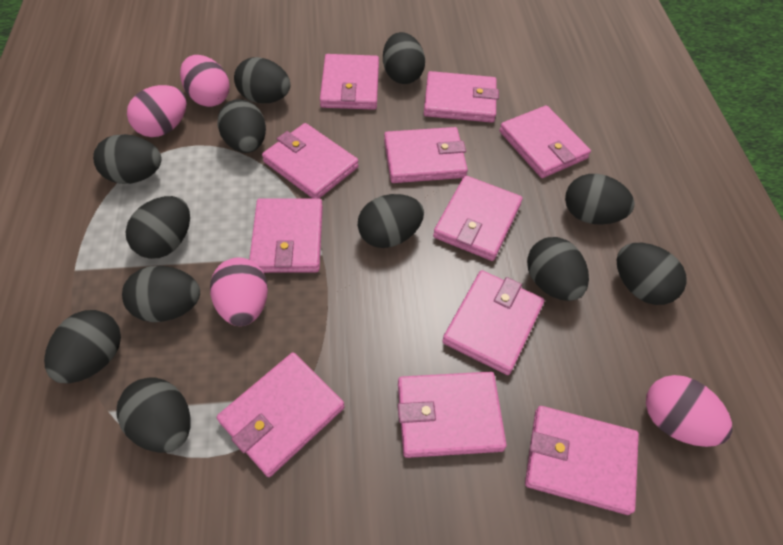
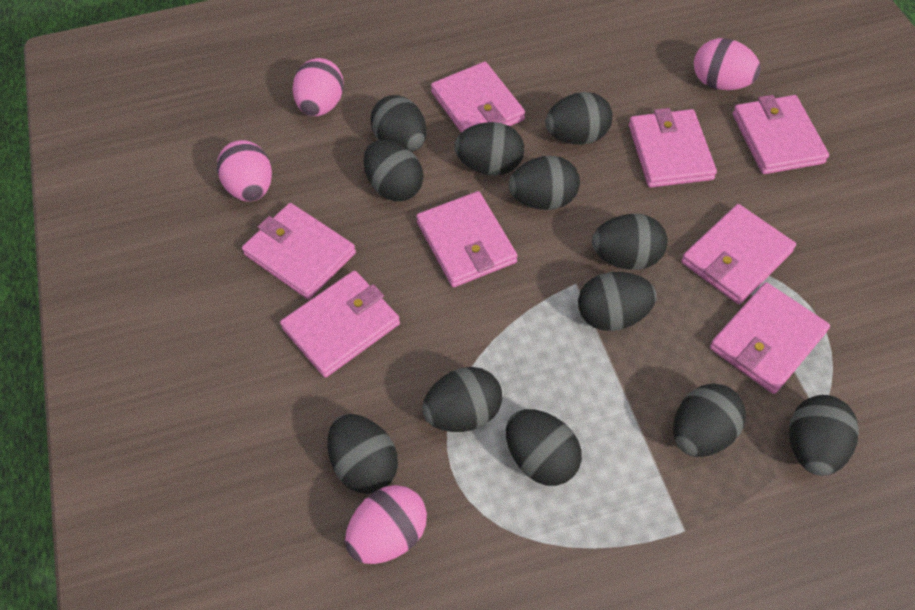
pink wallet: [217,352,345,477] [249,198,323,273] [262,123,359,199] [320,54,379,110] [384,127,468,183] [398,372,507,458] [424,71,499,123] [433,175,523,261] [442,270,544,375] [499,105,591,178] [525,406,639,515] = 11 -> [242,203,356,299] [280,271,400,378] [416,191,518,287] [431,62,525,133] [629,108,717,188] [681,204,796,304] [710,282,830,394] [733,95,829,174] = 8

